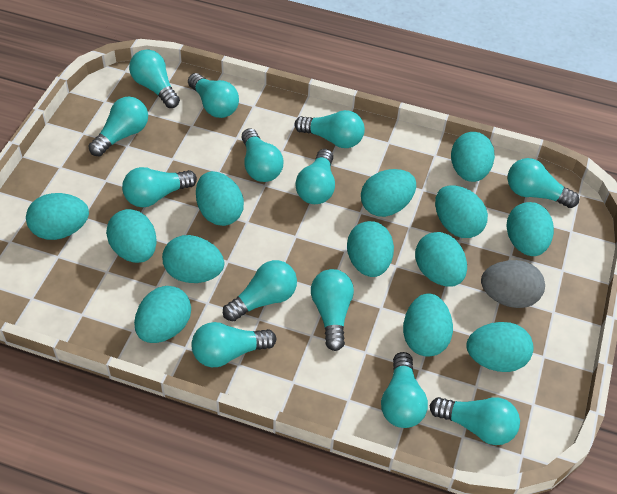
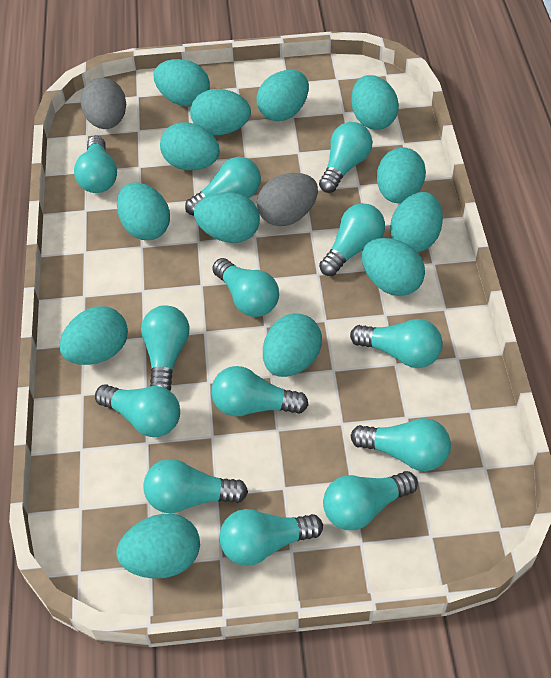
grey egg: [481,260,545,308] = 1 -> [81,78,126,129] [257,173,318,226] = 2

